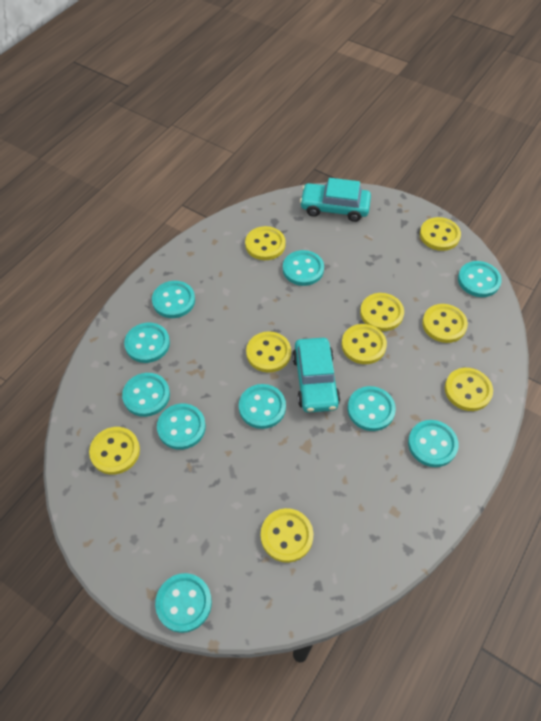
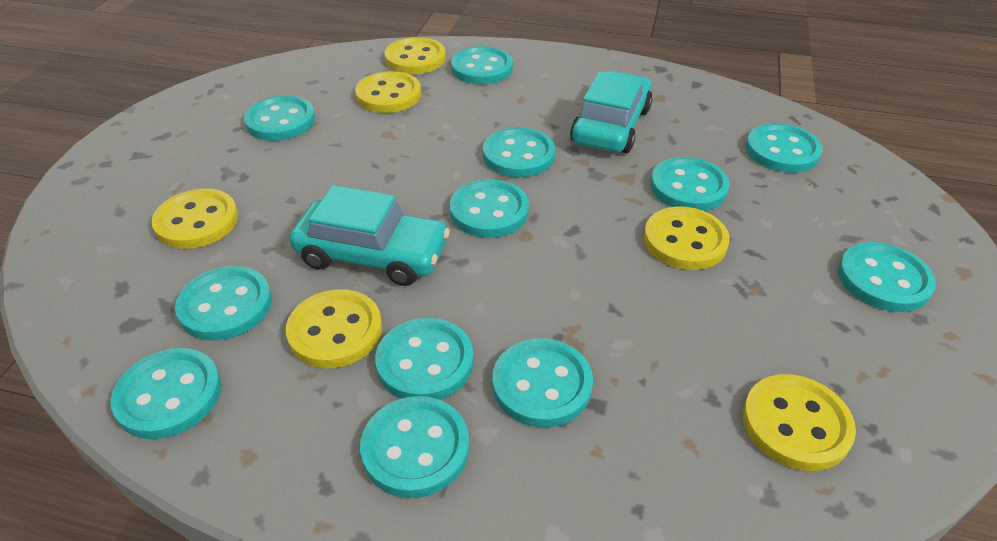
turquoise button: [122,373,170,417] [124,323,170,363] [152,281,195,318] [155,573,212,633] [157,404,206,450] [239,384,286,429] [283,250,324,286] [348,386,396,431] [408,420,459,467] [458,261,502,297] = 10 -> [111,348,221,439] [175,266,272,341] [244,95,315,141] [360,396,469,498] [375,318,474,400] [450,179,529,238] [451,46,513,85] [483,127,555,177] [492,338,593,427] [651,157,730,211] [746,123,823,173] [838,242,936,312] = 12
yellow button: [89,427,140,475] [245,226,286,260] [246,331,291,373] [261,508,313,563] [342,324,387,364] [360,293,404,331] [420,217,461,251] [422,304,468,343] [445,368,493,411] = 9 -> [152,188,238,249] [286,289,382,368] [355,71,421,113] [384,37,446,74] [644,206,730,270] [743,374,856,471] = 6

